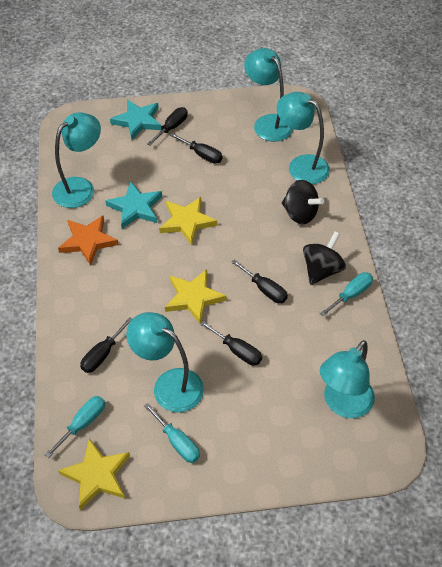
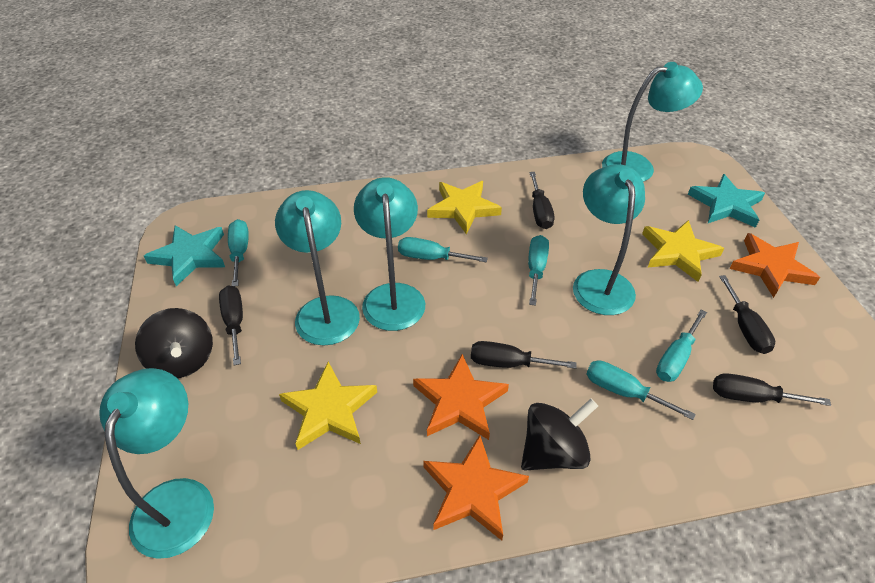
orange star: [58,216,119,265] = 1 -> [413,354,509,440] [423,435,529,541] [730,233,820,298] = 3
turquoise screwdriver: [45,396,105,458] [144,403,200,463] [320,272,373,316] = 3 -> [228,219,249,287] [398,237,488,262] [528,235,549,306] [587,360,696,420] [656,310,707,382] = 5

